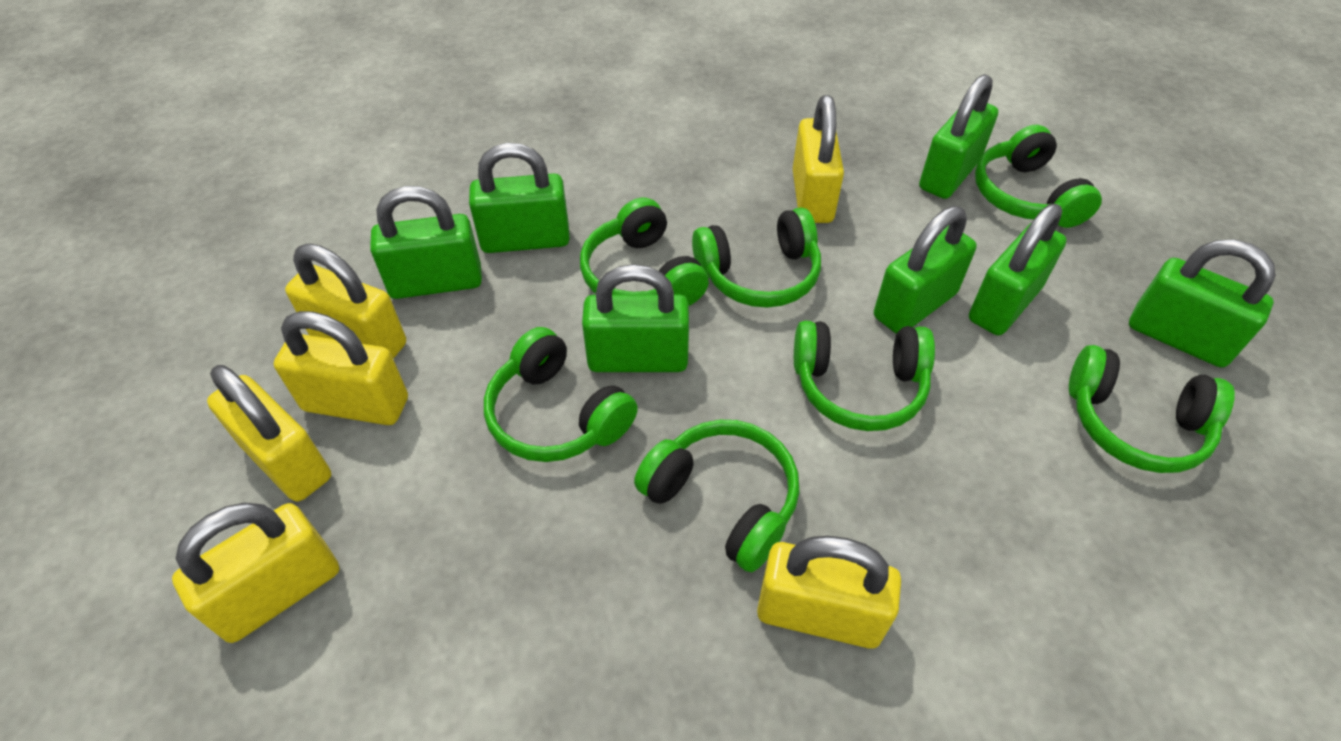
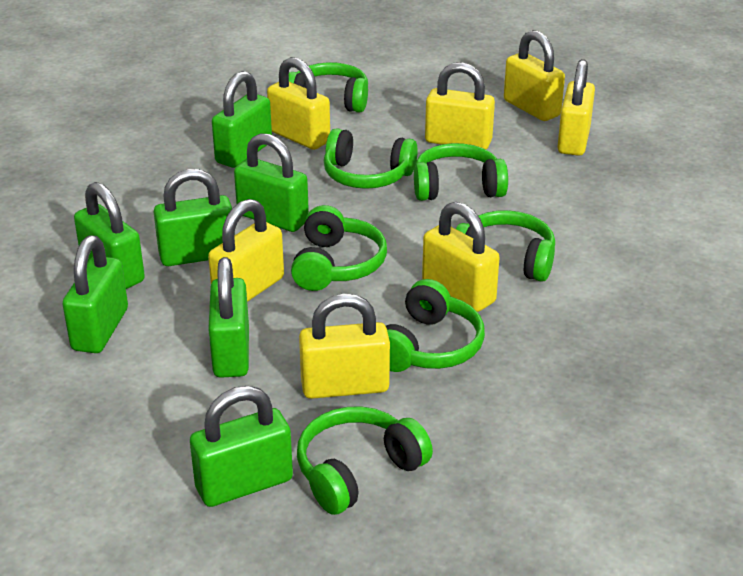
yellow padlock: [172,503,339,643] [207,365,331,502] [274,311,408,425] [285,244,406,359] [757,536,901,648] [793,95,844,223] = 6 -> [208,199,284,302] [267,57,330,150] [299,294,390,399] [422,202,500,312] [425,62,495,149] [504,30,565,121] [557,59,595,156] = 7

